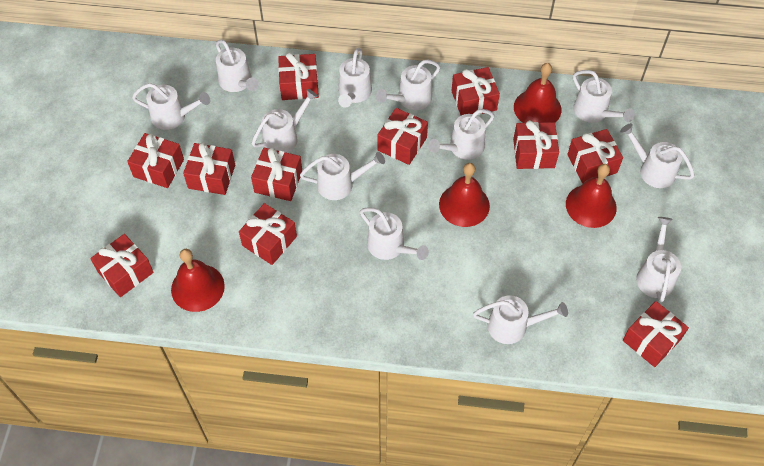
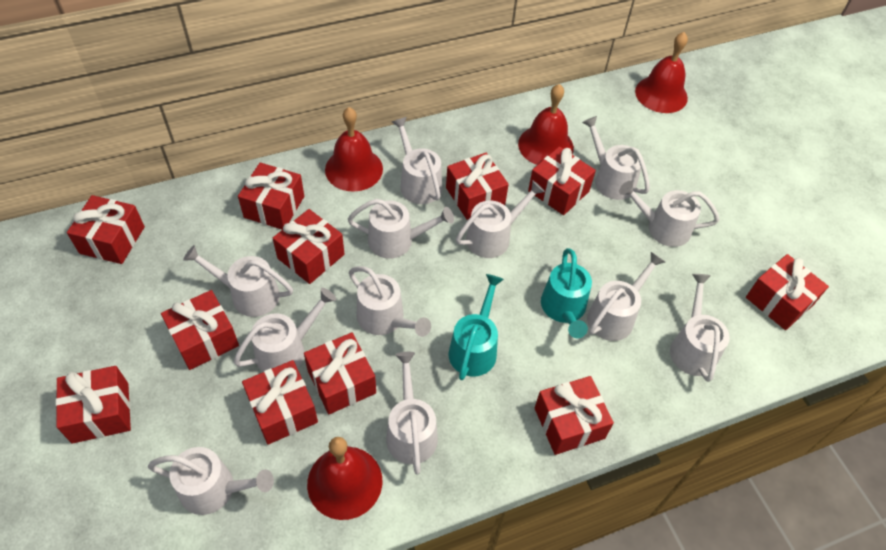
turquoise watering can: none = 0 -> [449,274,504,380] [541,248,592,338] = 2

